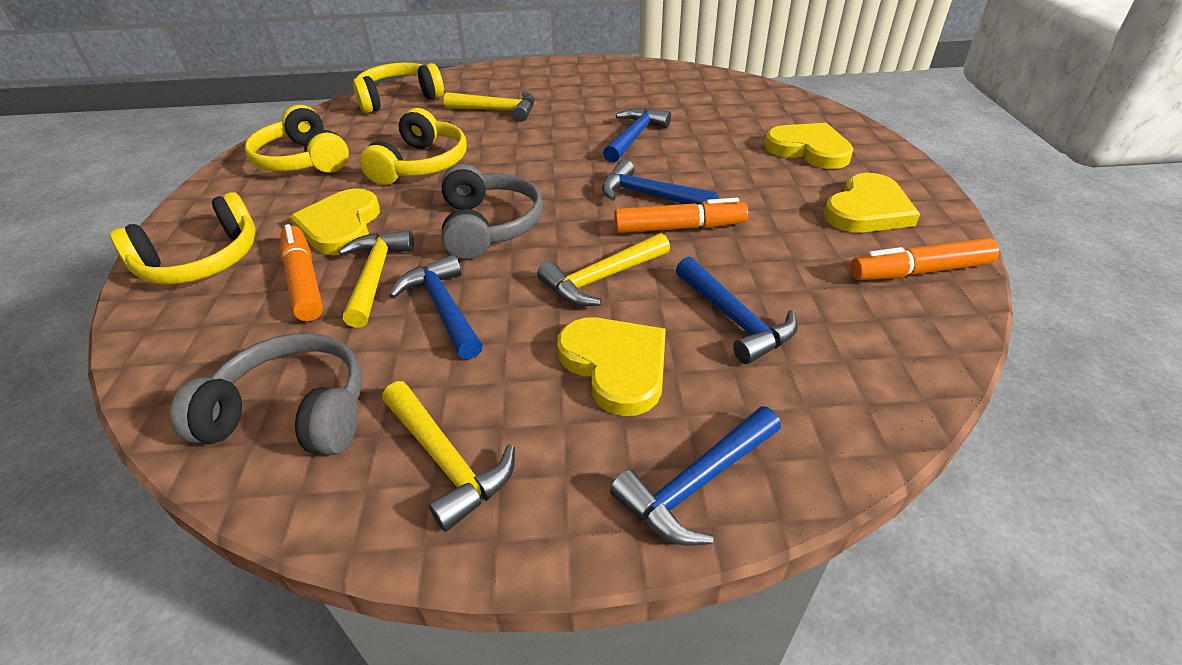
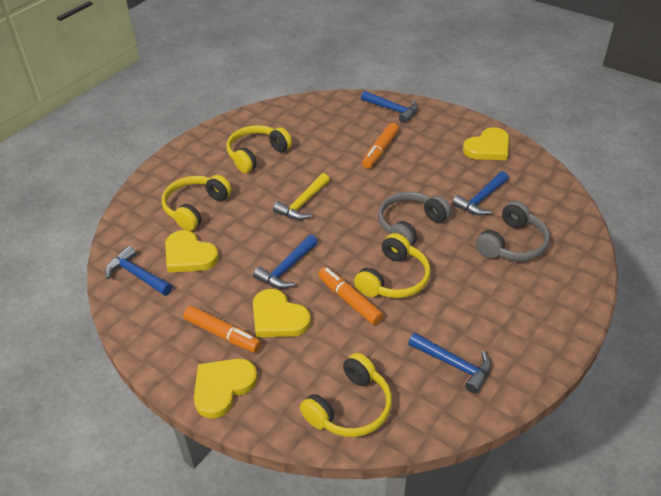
yellow hammer: [339,230,414,328] [382,381,515,532] [444,91,534,121] [537,233,670,306] = 4 -> [273,173,330,220] = 1

